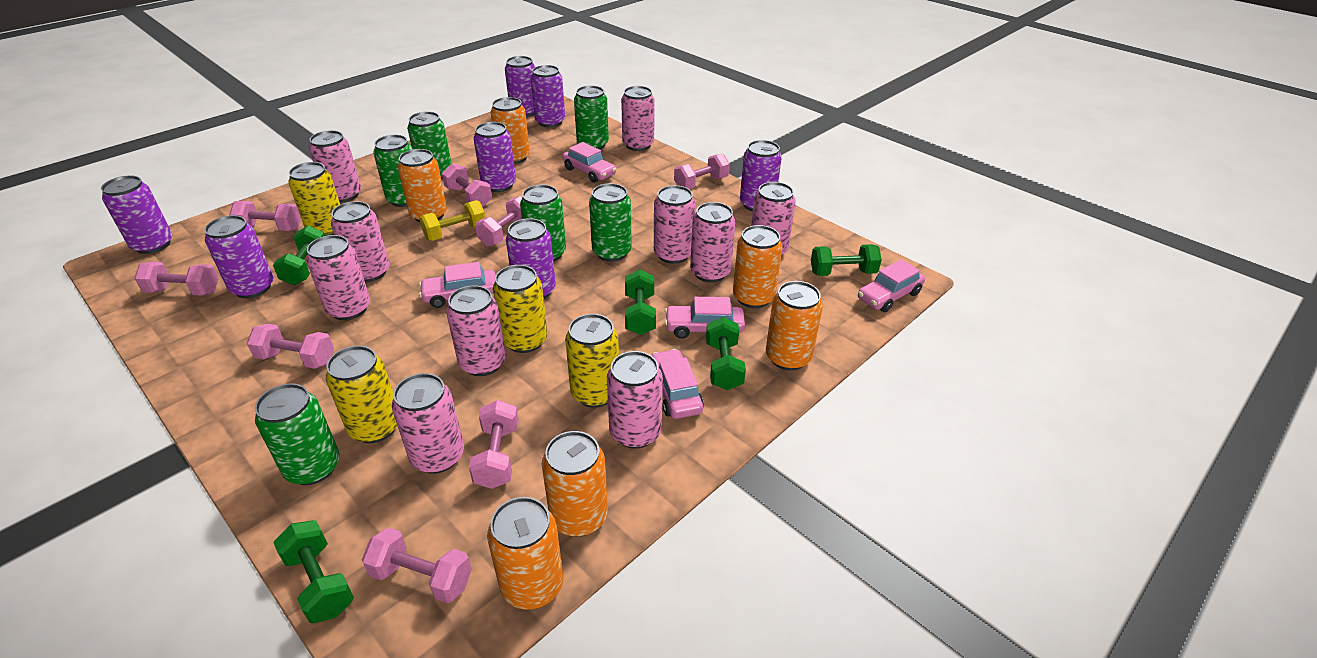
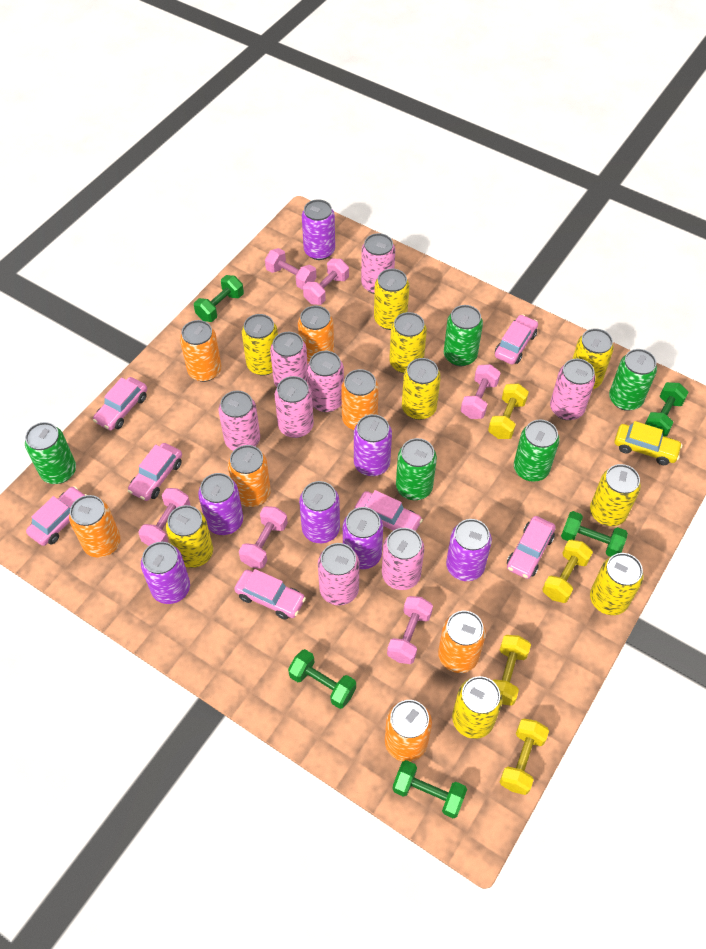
green can: [255,384,340,485] [373,135,413,207] [407,111,452,180] [520,184,566,262] [574,86,609,150] [589,183,632,262] = 6 -> [25,422,76,484] [396,438,437,500] [444,305,483,366] [514,420,559,482] [609,349,657,411] = 5
orange can: [398,149,447,222] [487,497,563,610] [490,97,530,164] [542,431,608,537] [733,225,782,308] [766,281,823,371] = 6 -> [69,495,121,557] [180,320,221,382] [228,445,271,507] [298,306,334,363] [341,369,379,430] [385,700,432,762] [438,611,486,673] = 7
pink can: [306,235,370,320] [309,130,361,202] [331,201,389,282] [392,373,464,474] [446,285,506,376] [607,351,663,449] [621,86,655,151] [654,185,696,264] [690,202,735,283] [751,182,796,256] = 10 -> [218,391,260,451] [270,332,308,387] [275,376,314,438] [307,351,344,412] [318,543,359,605] [361,233,395,294] [382,528,424,590] [550,358,596,420] = 8
pink car: [419,262,496,308] [562,142,616,183] [651,349,704,419] [665,297,745,339] [858,259,925,312] = 5 -> [26,486,87,546] [93,377,147,430] [128,443,182,501] [234,569,306,620] [354,490,423,531] [495,314,538,364] [507,516,556,579] = 7
pink dumbbell: [134,262,219,296] [229,201,301,231] [247,324,334,369] [362,527,472,604] [442,164,492,207] [469,400,519,489] [475,196,522,247] [674,153,730,189] = 8 -> [138,488,190,546] [239,506,288,569] [265,248,316,290] [303,259,349,305] [387,596,433,664] [461,364,501,419] = 6
yellow can: [288,162,340,236] [326,346,397,443] [493,265,548,353] [565,314,619,408] = 4 -> [166,505,213,568] [242,314,278,376] [374,269,409,330] [389,312,427,373] [402,358,441,420] [452,676,502,739] [572,328,614,389] [590,464,641,526] [590,553,644,615] = 9
yellow car: none = 0 -> [614,421,683,465] = 1
yellow dumbbell: [419,200,486,241] = 1 -> [488,384,529,439] [492,635,531,706] [500,719,549,795] [542,540,593,603] = 4

